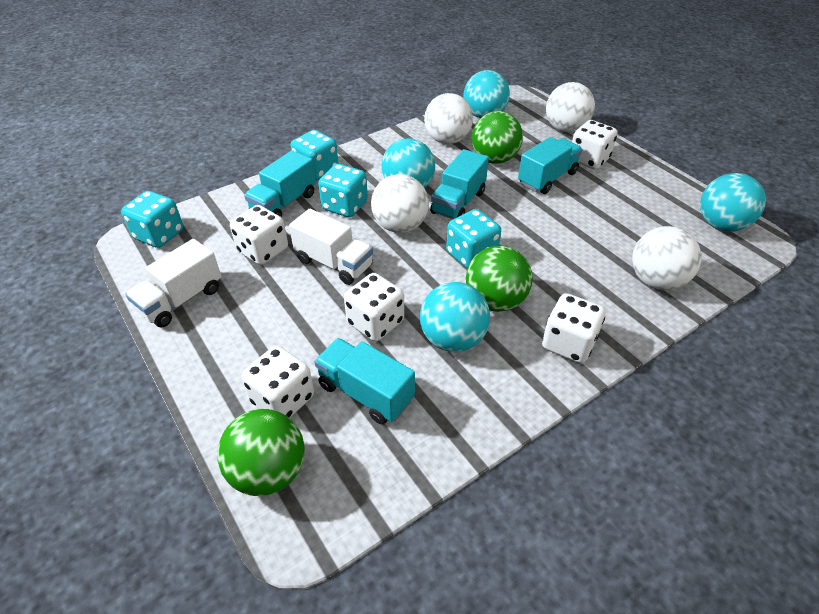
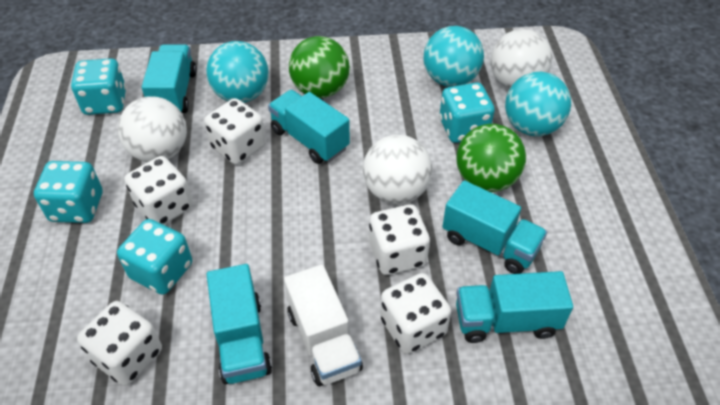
green ball: [218,409,305,496] [466,246,533,312] [472,111,523,164] = 3 -> [289,36,350,98] [456,124,526,192] = 2
turquoise ball: [381,138,435,188] [420,282,490,352] [464,70,510,118] [700,173,766,232] = 4 -> [206,41,269,103] [423,26,484,87] [505,72,571,136] = 3
turquoise truck: [244,150,316,218] [314,338,415,425] [430,149,489,219] [518,137,583,194] = 4 -> [142,44,197,113] [206,264,272,384] [268,90,350,164] [442,180,547,274] [456,271,573,343] = 5
white ball: [371,174,429,233] [424,93,473,144] [546,82,595,132] [632,226,702,290] = 4 -> [118,96,187,162] [363,135,432,204] [491,29,552,89] = 3
white truck: [125,239,221,328] [289,209,373,285] = 2 -> [284,265,363,386] = 1

